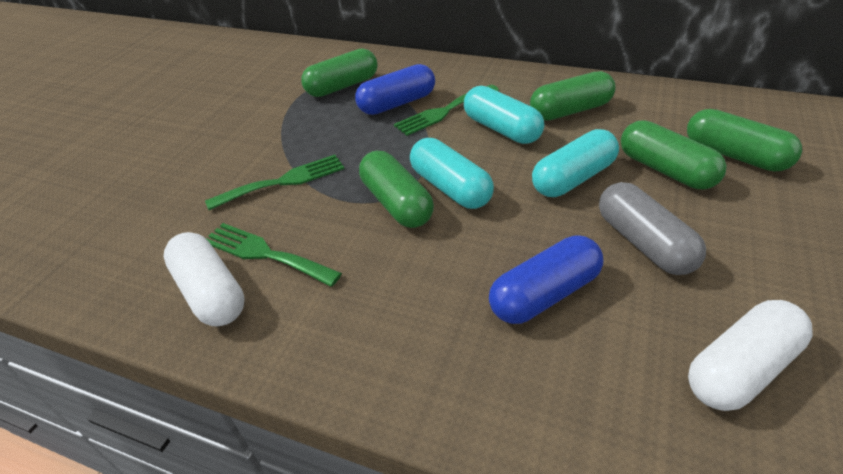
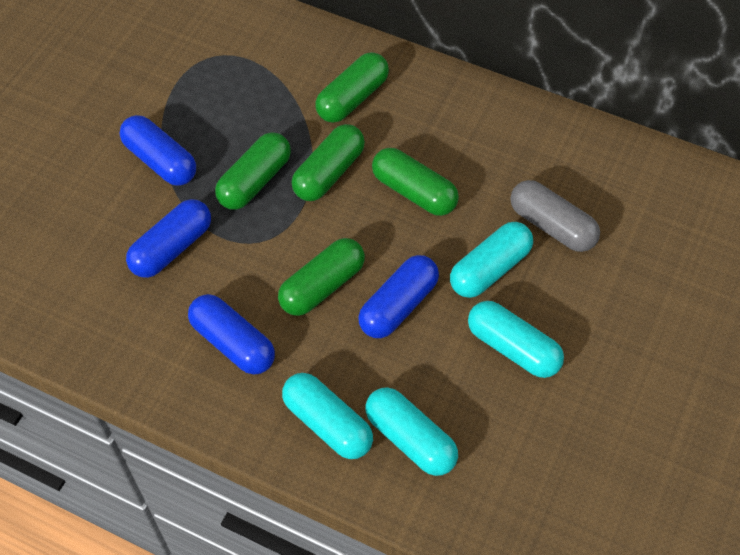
blue capsule: [355,64,435,115] [489,235,603,324] = 2 -> [120,115,196,186] [126,199,211,278] [188,294,275,375] [358,255,439,338] = 4
green fork: [205,155,344,210] [206,223,342,287] [394,85,499,136] = 3 -> none = 0
turquoise capsule: [410,138,494,209] [464,86,544,144] [532,129,619,197] = 3 -> [282,373,373,459] [365,387,458,476] [450,222,533,298] [468,301,564,378] = 4
white capsule: [163,232,245,327] [688,300,813,411] = 2 -> none = 0

